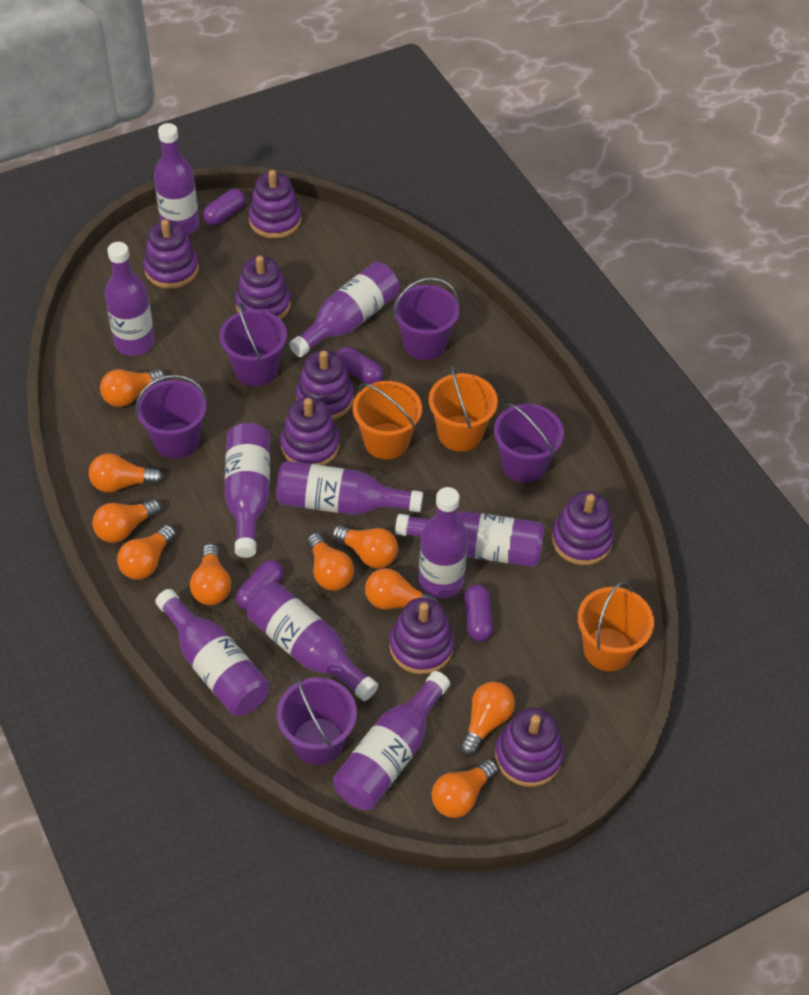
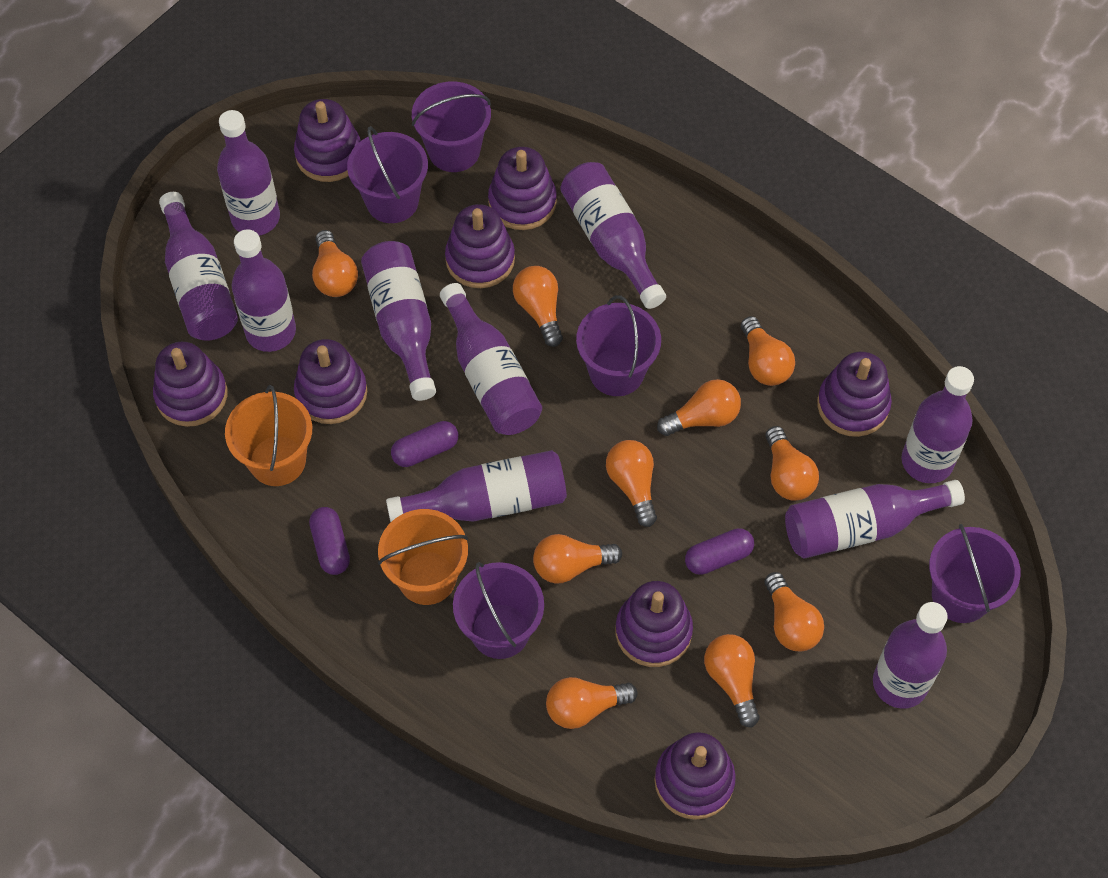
orange bucket: [353,381,422,459] [429,366,498,452] [578,581,654,671] = 3 -> [225,385,312,486] [378,509,468,605] = 2
purple capsule: [203,189,246,225] [236,560,284,610] [337,347,383,384] [464,585,493,642] = 4 -> [309,507,350,575] [391,421,458,467] [685,528,754,575] = 3

